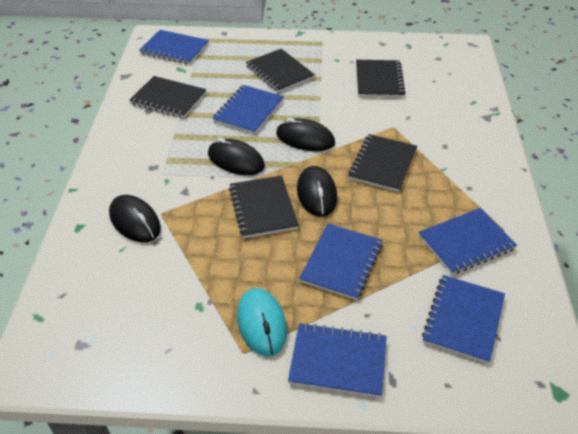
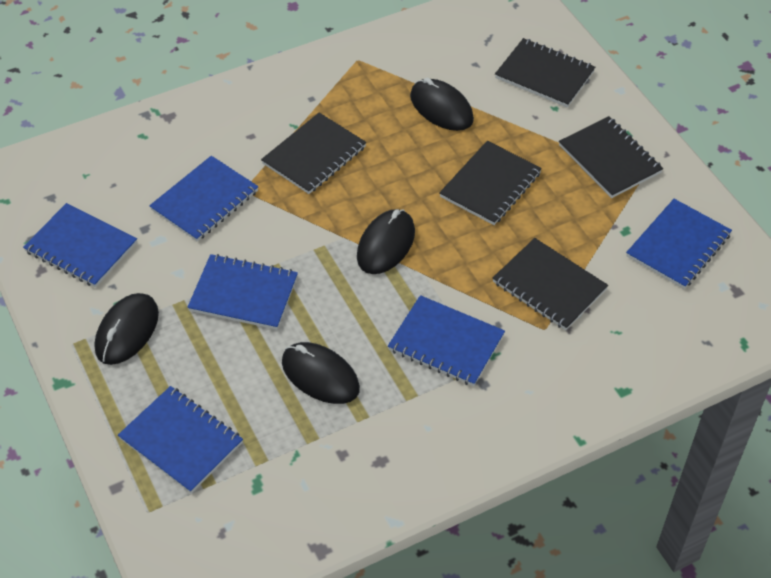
turquoise mouse: [237,288,287,357] = 1 -> none = 0

